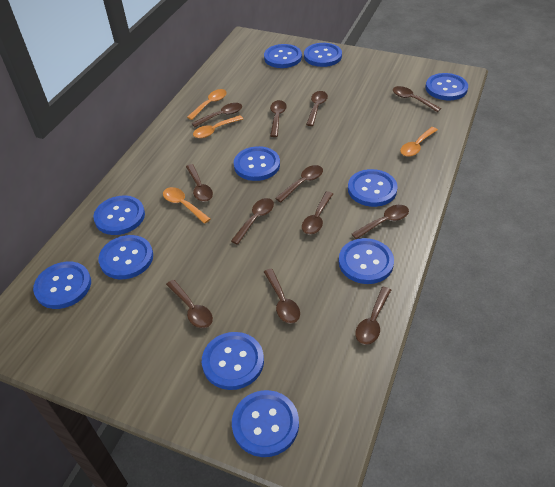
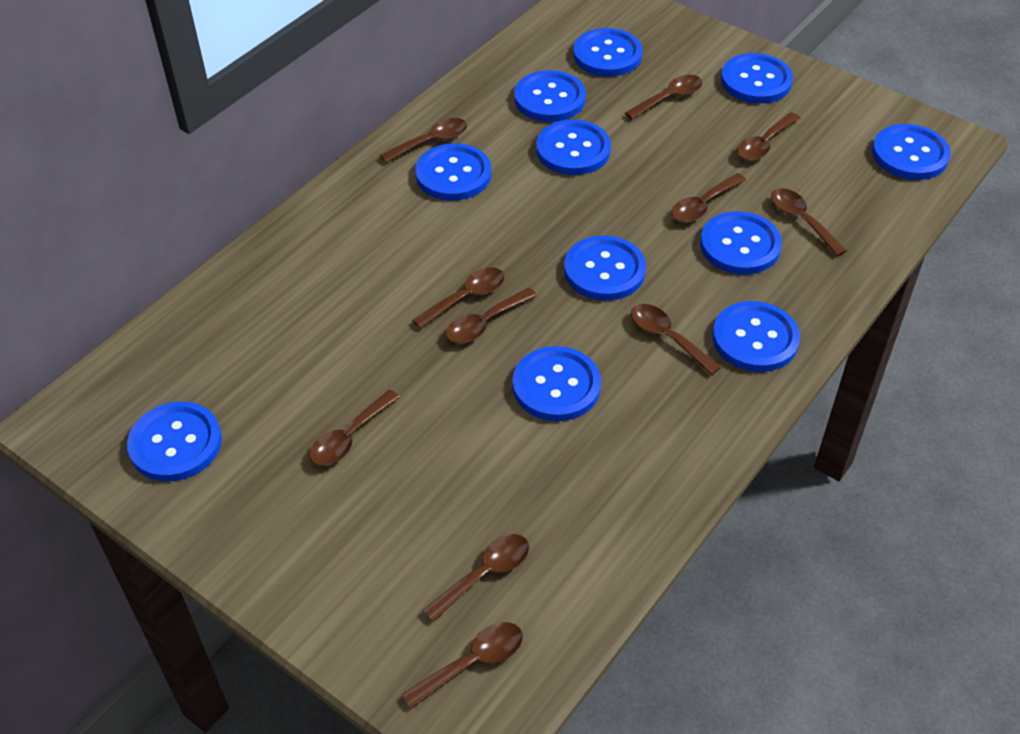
brown spoon: [166,280,213,328] [186,164,213,202] [192,103,242,127] [231,198,274,245] [264,269,300,324] [270,100,287,137] [275,165,323,202] [302,191,333,235] [306,91,328,126] [352,205,409,239] [355,287,391,345] [393,86,441,112] = 12 -> [309,390,400,466] [380,118,467,163] [402,622,523,709] [412,267,505,329] [422,534,529,622] [446,288,537,343] [625,75,702,120] [631,304,721,375] [671,173,746,223] [737,112,800,161] [771,188,847,256] = 11
orange spoon: [163,187,210,224] [187,89,227,120] [193,115,243,138] [400,127,438,157] = 4 -> none = 0

